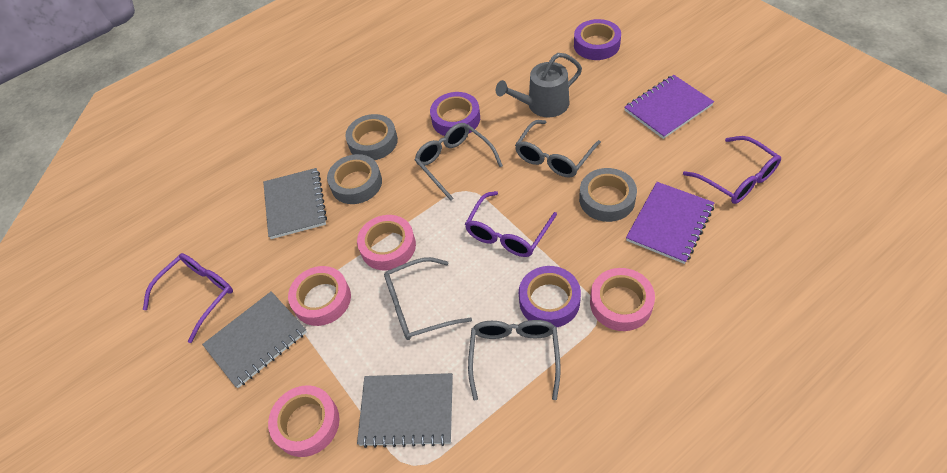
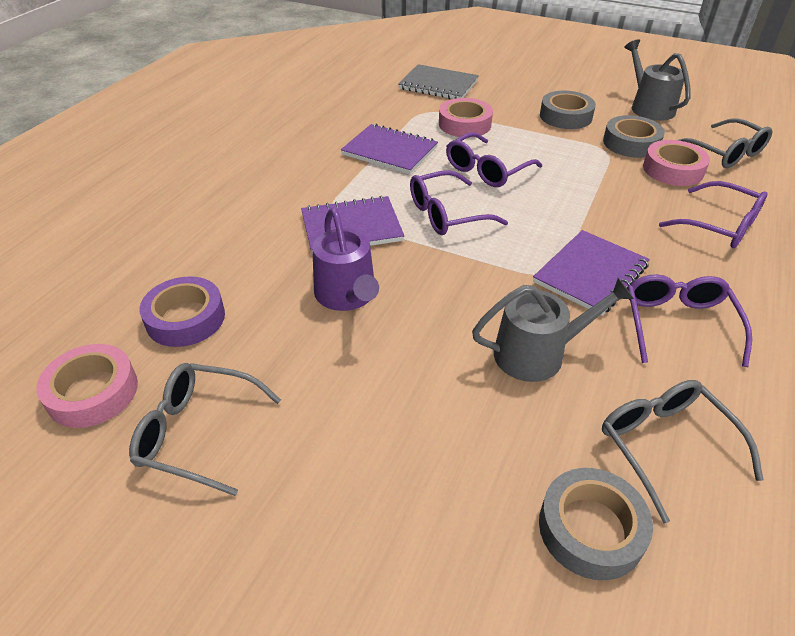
grey glasses: [384,257,472,340] [415,123,503,201] [468,320,561,401] [515,120,601,178] = 4 -> [129,363,281,496] [602,380,764,523] [679,118,772,168] = 3
grey notebook: [202,291,307,388] [263,168,327,239] [357,373,453,448] = 3 -> [398,64,479,99] = 1
grey watering can: [496,53,582,117] = 1 -> [472,278,634,382] [624,39,691,121] = 2
pink tape: [268,385,339,457] [288,266,351,326] [357,215,416,270] [590,268,655,331] = 4 -> [36,344,138,428] [439,98,493,138] [643,140,710,186] = 3
purple glasses: [143,253,233,343] [465,191,557,257] [683,136,781,204] = 3 -> [410,170,508,235] [446,132,542,187] [627,274,752,367] [659,181,768,248] = 4
purple notebook: [624,75,714,139] [626,182,715,264] = 2 -> [301,196,404,254] [341,124,438,174] [533,230,650,316] = 3
purple tape: [430,92,480,136] [519,266,581,327] [574,19,621,60] = 3 -> [140,276,225,347] = 1
purple watering can: none = 0 -> [312,208,379,311] = 1

